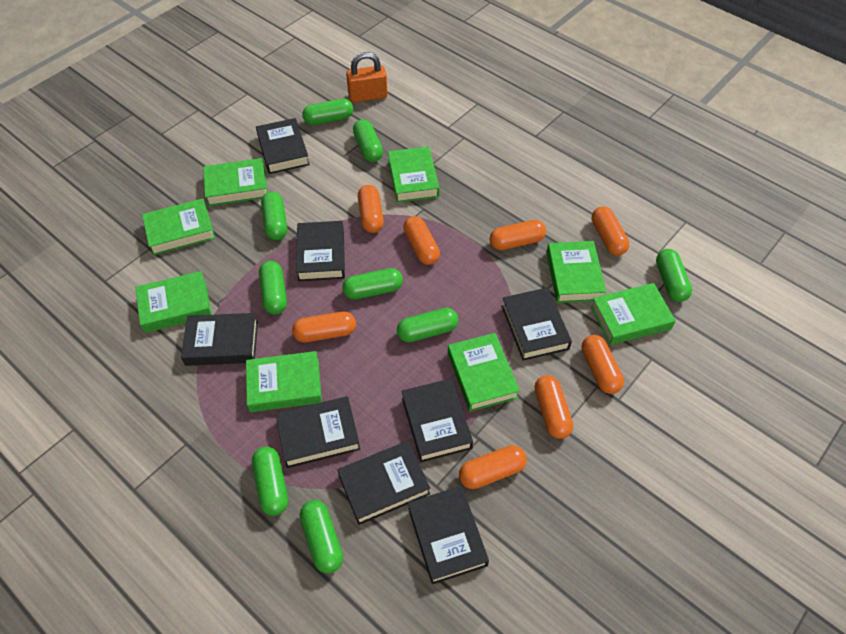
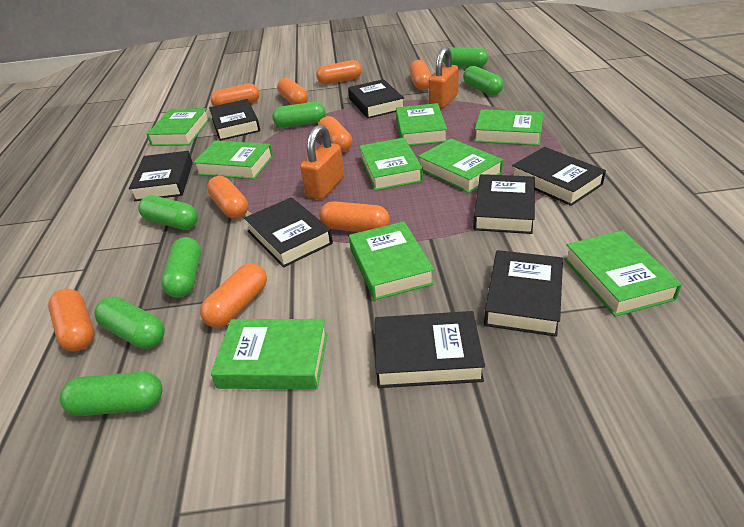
green book: [135,271,212,333] [142,198,215,255] [203,158,268,206] [246,351,322,412] [388,146,440,203] [448,333,520,412] [547,241,606,303] [591,283,676,345] = 8 -> [147,108,210,146] [193,141,273,179] [211,319,328,390] [349,222,434,300] [359,138,423,191] [396,103,447,146] [418,138,503,193] [474,109,543,146] [564,230,682,317] = 9
green capsule: [252,447,288,516] [259,261,287,314] [261,192,287,240] [300,500,343,573] [302,99,353,125] [342,268,403,300] [353,119,383,162] [397,308,458,343] [656,249,692,302] = 9 -> [60,372,163,416] [95,297,165,349] [138,196,198,230] [161,237,201,298] [272,102,326,128] [443,48,488,67] [463,66,503,95] = 7
orange capsule: [292,311,356,343] [358,185,384,233] [403,216,440,265] [459,445,527,489] [489,220,546,250] [534,375,573,439] [581,335,624,394] [592,207,630,256] = 8 -> [48,289,95,351] [200,263,267,328] [207,176,248,219] [211,84,260,106] [277,78,308,105] [316,60,362,84] [318,116,352,152] [319,201,390,232] [409,60,432,90] = 9
orange padlock: [346,52,387,102] = 1 -> [300,125,344,200] [429,47,459,109] = 2

